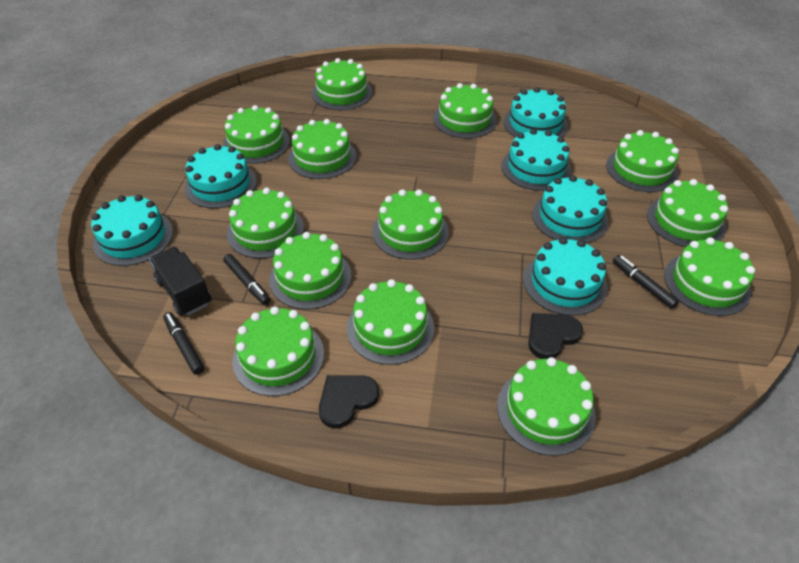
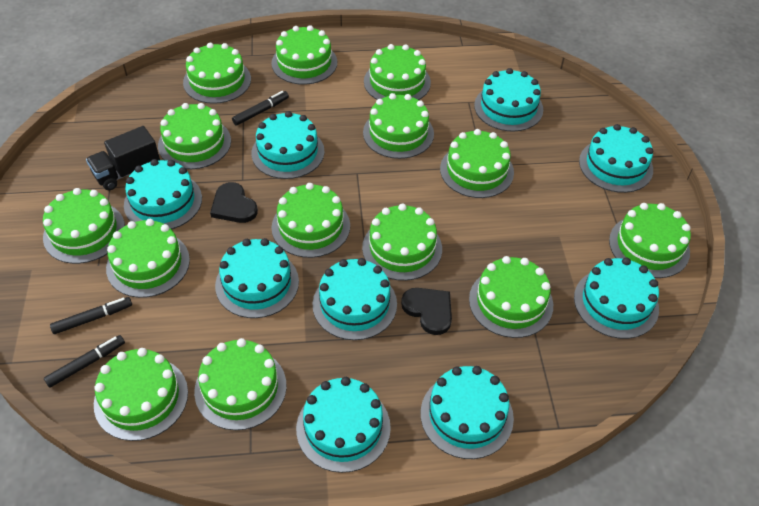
green cake: [223,105,290,164] [227,188,304,258] [232,306,324,396] [269,232,351,309] [288,119,356,179] [312,58,372,110] [347,279,434,365] [372,189,449,260] [433,83,497,138] [497,357,596,456] [606,130,679,192] [647,179,728,247] [664,237,755,316] = 13 -> [43,188,125,264] [94,348,188,441] [106,219,190,298] [158,103,231,169] [183,43,251,104] [194,338,287,430] [271,25,337,85] [272,183,350,258] [362,204,442,281] [363,93,434,159] [364,44,431,100] [440,129,514,198] [469,256,553,338] [609,203,691,278] = 14
turquoise cake: [91,195,173,266] [184,144,257,208] [502,129,571,191] [503,87,568,138] [524,237,607,316] [532,175,608,243] = 6 -> [124,159,202,229] [215,238,299,318] [251,111,325,179] [296,377,391,473] [313,258,397,340] [421,366,514,459] [474,68,543,132] [574,257,659,339] [579,124,653,193] = 9

